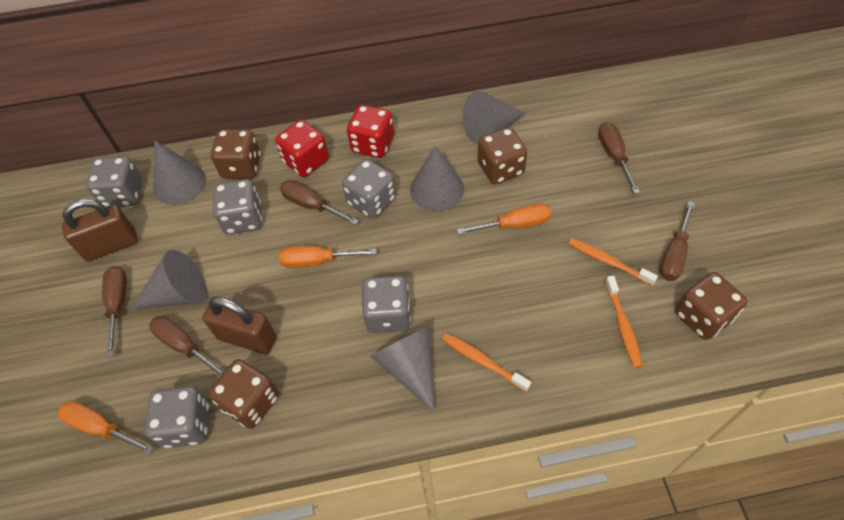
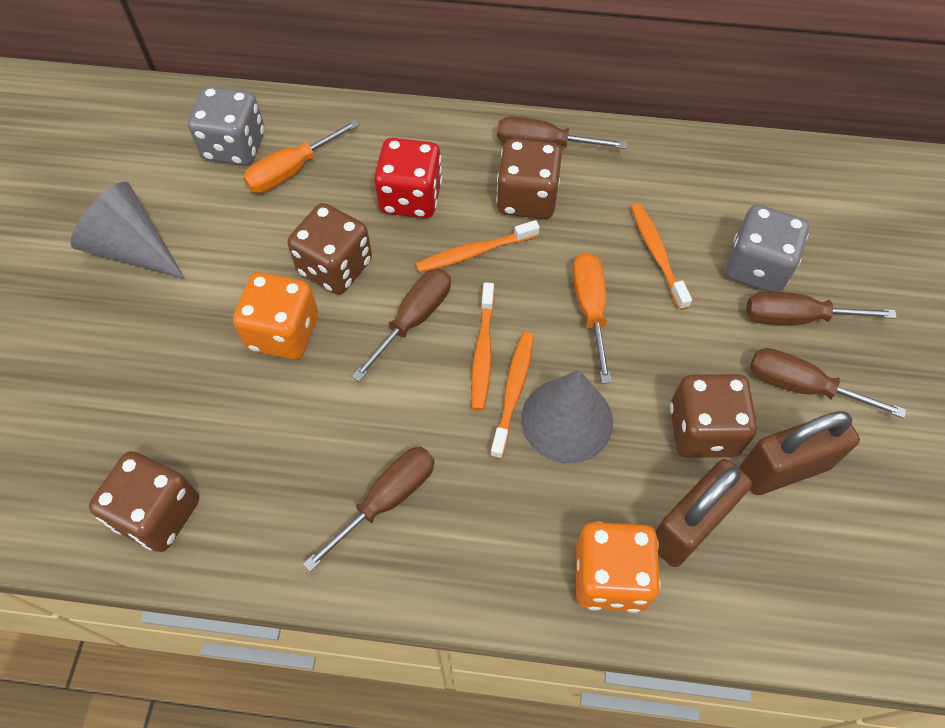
grey cone: [130,250,207,310] [153,141,206,205] [371,327,435,413] [410,146,464,211] [463,91,526,144] = 5 -> [71,182,185,279] [521,370,613,463] = 2
grey dice: [86,156,142,207] [145,386,209,448] [213,179,262,234] [342,159,396,219] [361,276,411,333] = 5 -> [188,86,264,166] [725,205,809,292] = 2
orange dice: none = 0 -> [233,272,318,360] [576,522,660,613] = 2
orange screwdriver: [58,401,154,455] [279,246,377,268] [457,203,551,235] = 3 -> [243,120,360,193] [573,252,612,384] = 2
orange toothbrush: [442,333,531,392] [568,238,658,286] [605,276,642,368] = 3 -> [416,220,540,273] [471,282,495,411] [490,332,534,459] [631,203,692,310] = 4
red dice: [275,120,329,177] [347,105,394,158] = 2 -> [374,138,442,218] = 1

